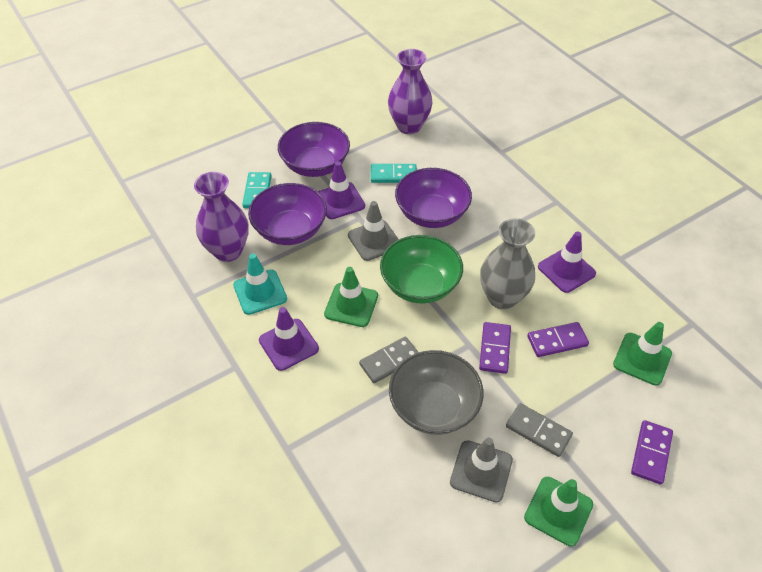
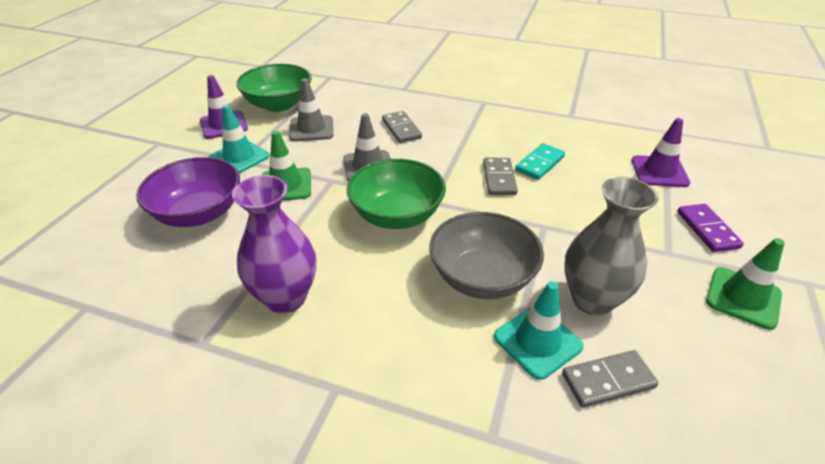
green bowl: [380,235,463,304] = 1 -> [236,64,312,112] [346,159,446,229] = 2
green traffic cone: [324,267,378,327] [524,477,593,547] [613,322,672,386] = 3 -> [262,131,311,201] [706,238,785,330] = 2
grey domino: [359,337,419,383] [506,403,573,457] = 2 -> [382,111,422,143] [483,158,518,195] [562,350,658,408] = 3
purple bowl: [248,183,327,245] [278,122,350,177] [395,168,472,228] = 3 -> [136,157,240,227] = 1
purple domino: [479,322,511,374] [527,322,589,357] [631,420,673,485] = 3 -> [677,204,744,252] = 1
purple traffic cone: [259,307,319,371] [318,161,365,219] [538,231,596,293] = 3 -> [200,75,248,139] [631,118,690,187] = 2
purple vase: [194,172,249,262] [388,49,432,134] = 2 -> [232,175,316,314] = 1
turquoise domino: [242,172,271,208] [371,164,417,183] = 2 -> [515,143,565,180] = 1
turquoise traffic cone: [233,254,287,315] = 1 -> [209,105,269,174] [494,281,583,380] = 2

